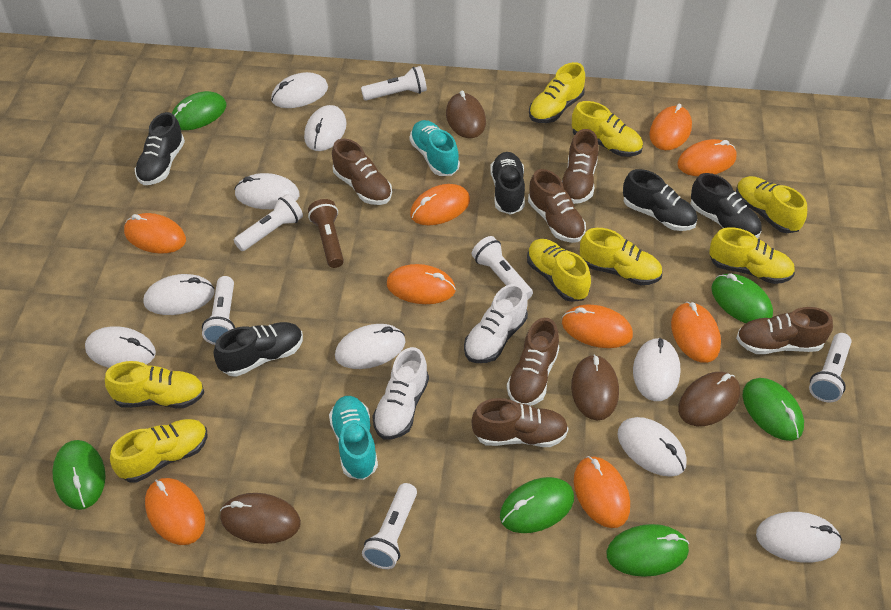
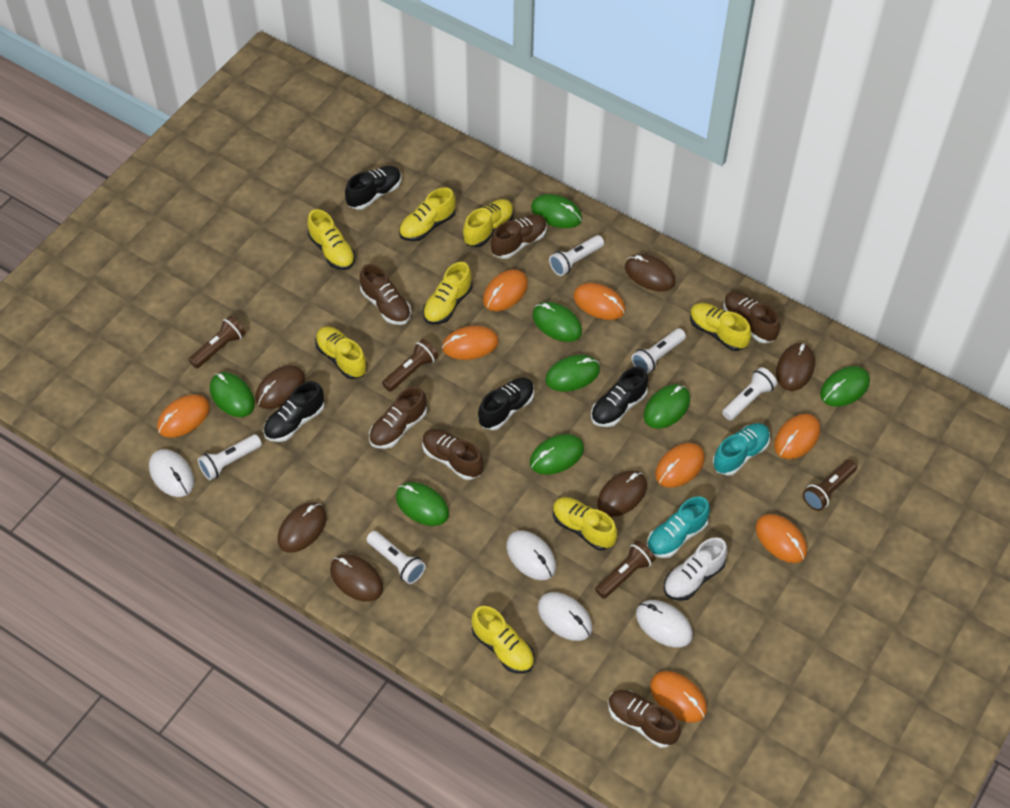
black shoe: [135,112,185,185] [214,322,303,377] [490,152,525,215] [623,169,697,231] [690,173,762,238] = 5 -> [263,381,325,442] [345,166,402,210] [478,377,534,430] [591,366,648,427] = 4
brown flashlight: [308,199,344,268] = 1 -> [188,316,246,369] [382,339,439,392] [595,541,655,599] [803,460,857,511] = 4
brown mouse: [220,493,301,544] [446,90,486,138] [571,354,619,421] [678,372,740,426] = 4 -> [255,365,305,409] [278,503,327,553] [330,554,383,602] [597,470,647,517] [625,254,675,291] [776,343,815,391] = 6
green mouse: [52,440,106,510] [172,91,226,130] [500,477,574,533] [606,524,689,577] [711,273,773,323] [742,378,804,441] = 6 -> [210,372,255,417] [396,482,449,526] [530,434,584,475] [531,194,582,228] [532,302,582,342] [545,355,600,392] [644,384,690,429] [820,366,870,407] = 8
orange mouse: [124,213,186,254] [145,478,205,545] [387,264,456,304] [410,184,470,225] [562,304,633,348] [574,456,630,528] [649,104,692,150] [671,302,721,363] [677,139,736,176] = 9 -> [157,394,210,438] [442,326,499,360] [483,269,528,311] [573,283,626,320] [650,671,707,723] [655,443,705,488] [755,514,807,563] [774,414,820,459] = 8
white flashlight: [202,276,235,345] [234,194,303,251] [361,66,427,101] [362,483,417,569] [472,236,533,300] [809,333,852,402] = 6 -> [198,434,262,480] [366,531,426,584] [549,235,604,276] [631,328,686,374] [722,367,777,421] = 5
white mouse: [85,326,156,368] [143,274,215,315] [234,173,299,209] [271,72,328,108] [304,105,346,151] [335,324,406,369] [617,417,687,477] [633,337,680,401] [756,512,842,562] = 9 -> [149,449,194,497] [506,530,556,580] [538,592,592,641] [636,600,693,648] = 4
white shoe: [372,347,429,440] [464,284,528,363] = 2 -> [664,537,728,601] = 1

